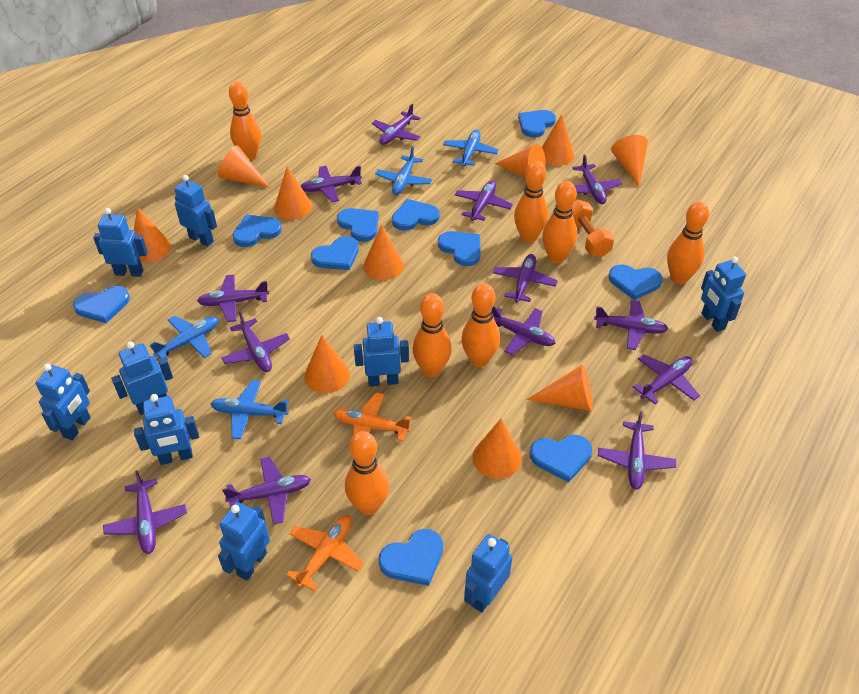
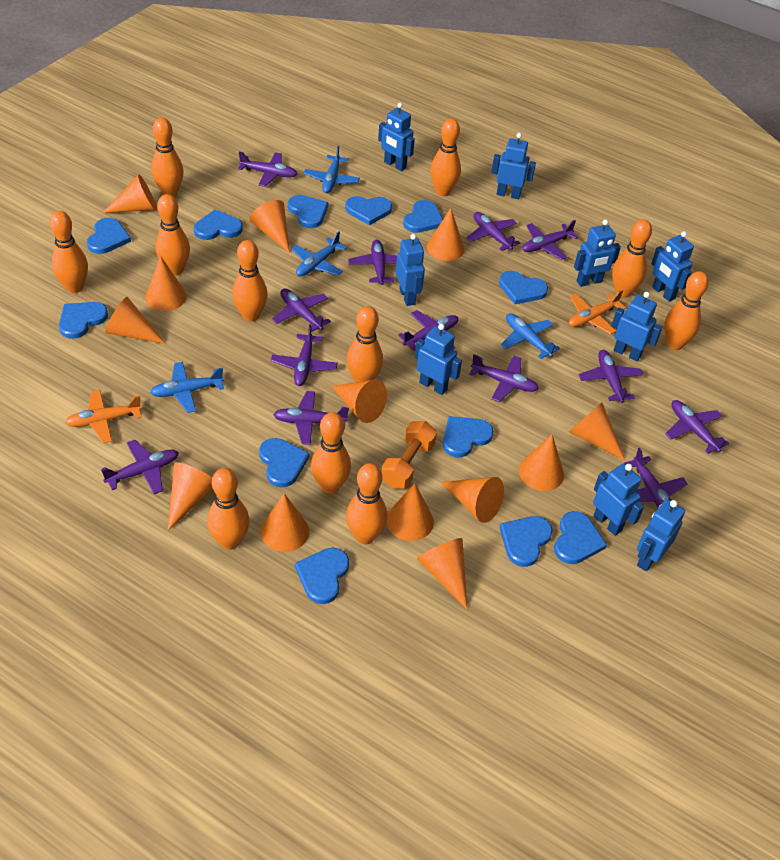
blue heart: [73,286,130,323] [233,214,282,247] [311,236,359,270] [337,208,379,242] [378,529,443,586] [392,199,440,231] [438,231,481,266] [518,110,556,138] [530,435,592,483] [608,265,663,300] = 10 -> [59,302,108,339] [87,218,131,254] [194,210,243,240] [259,438,310,487] [288,195,329,228] [295,548,349,604] [345,196,392,225] [403,200,443,233] [443,416,494,457] [499,271,548,304] [499,516,553,567] [554,511,607,564] = 12
orange bowling pin: [229,81,261,160] [345,431,389,515] [413,293,452,377] [461,283,500,367] [514,161,548,243] [542,181,577,263] [667,202,709,284] = 7 -> [50,211,88,293] [151,118,184,197] [155,194,190,276] [207,468,250,550] [232,240,268,322] [311,412,351,494] [346,306,383,383] [346,463,387,544] [430,119,461,196] [612,219,652,298] [664,271,709,350] = 11
orange cone: [134,207,171,262] [218,145,270,188] [274,166,312,220] [304,335,350,393] [363,225,404,280] [473,419,522,479] [495,144,546,177] [526,365,593,411] [542,114,574,166] [611,135,648,187] = 10 -> [102,175,157,213] [105,297,166,344] [145,256,187,311] [168,462,213,530] [250,200,290,253] [261,493,309,552] [331,380,387,423] [386,483,434,541] [417,538,467,609] [427,208,465,261] [441,477,504,523] [519,435,564,491] [569,403,626,461] = 13

